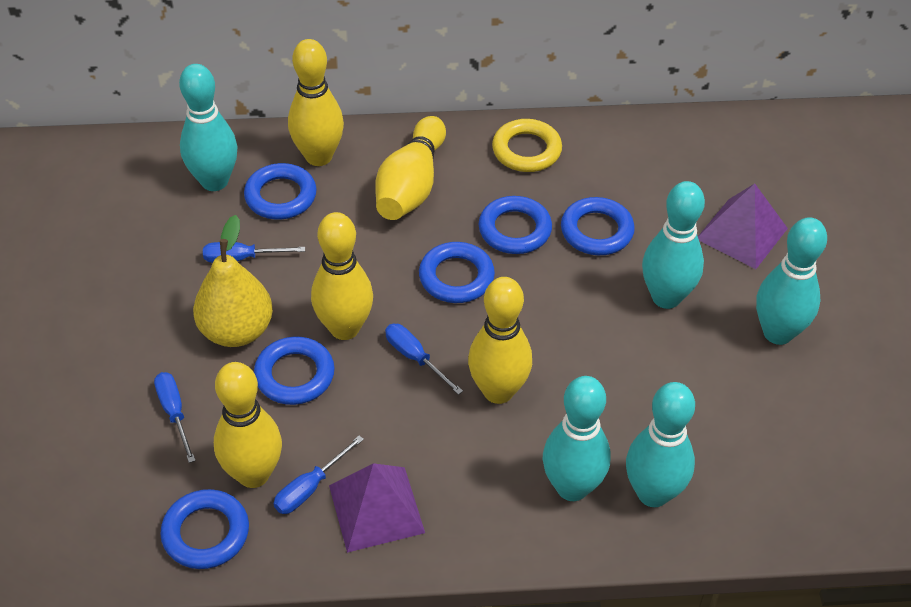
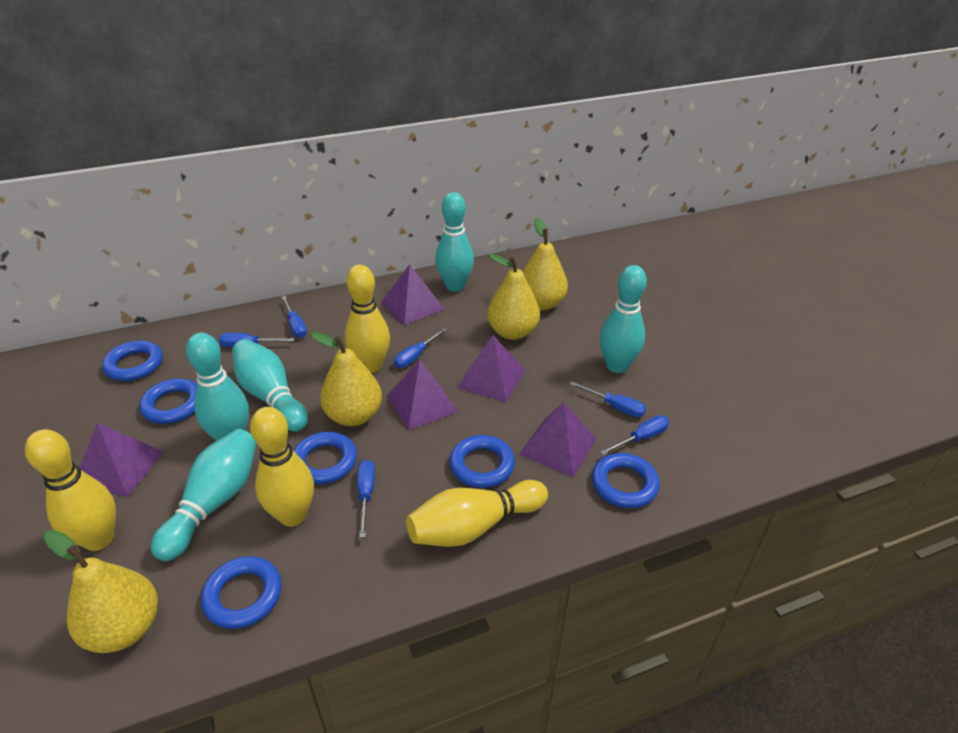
blue screwdriver: [154,372,196,463] [203,242,305,263] [274,435,364,514] [385,324,463,395] = 4 -> [219,333,294,347] [282,296,307,338] [357,459,375,538] [394,327,448,368] [569,381,646,417] [600,415,669,455] = 6
purple pyramid: [329,463,425,553] [698,184,788,269] = 2 -> [80,423,163,497] [381,264,445,325] [387,360,459,430] [457,335,525,403] [519,402,596,477] = 5
yellow bowling pin: [214,362,282,488] [288,39,344,166] [311,212,373,340] [375,116,446,220] [468,277,532,404] = 5 -> [25,429,116,551] [250,407,314,527] [345,265,390,373] [406,480,548,547] = 4
yellow pear: [193,215,273,347] = 1 -> [44,530,158,653] [310,332,382,426] [487,254,540,340] [522,217,568,310] = 4
yellow ring: [492,119,562,172] = 1 -> none = 0

